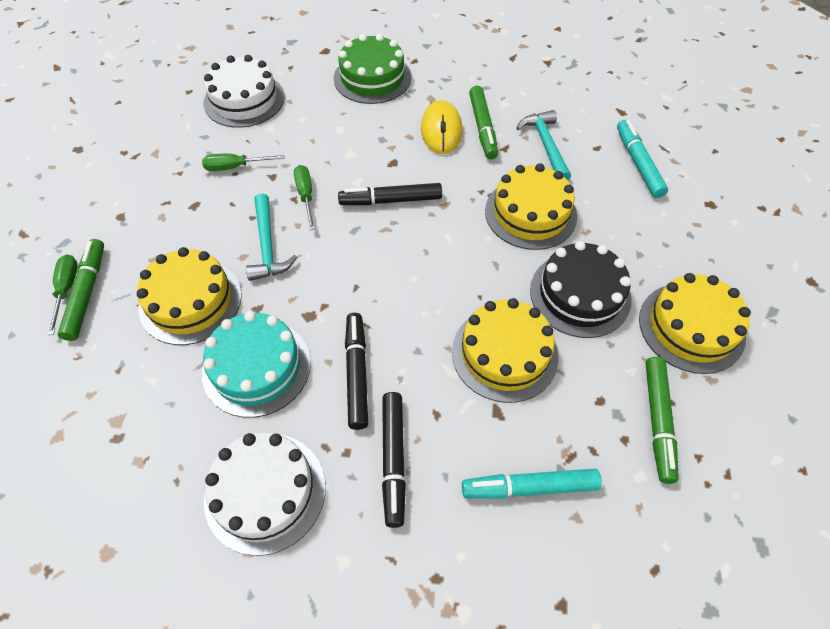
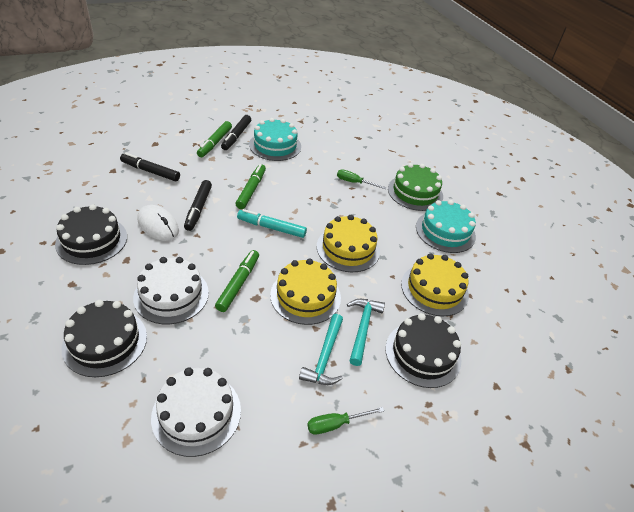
black cake: [530,241,631,338] = 1 -> [55,204,127,265] [62,300,147,377] [385,313,461,388] = 3
green screwdriver: [47,254,78,335] [202,154,285,171] [294,165,315,230] = 3 -> [307,407,384,435] [337,169,387,189] = 2
turquoise cake: [202,311,311,418] = 1 -> [249,118,301,161] [416,200,476,253] = 2
turquoise marker: [462,469,602,499] [617,120,668,198] = 2 -> [237,209,307,238] = 1
white mouse: none = 0 -> [137,205,179,241] = 1
yellow cake: [137,247,242,345] [452,298,559,403] [485,164,577,250] [639,273,751,374] = 4 -> [270,258,341,325] [317,215,380,272] [401,253,469,316] = 3
yellow mouse: [421,100,462,154] = 1 -> none = 0

